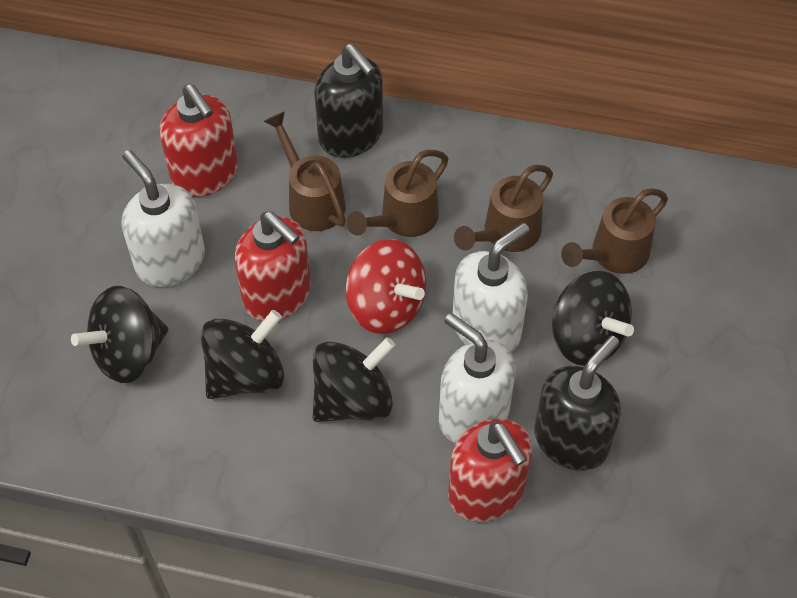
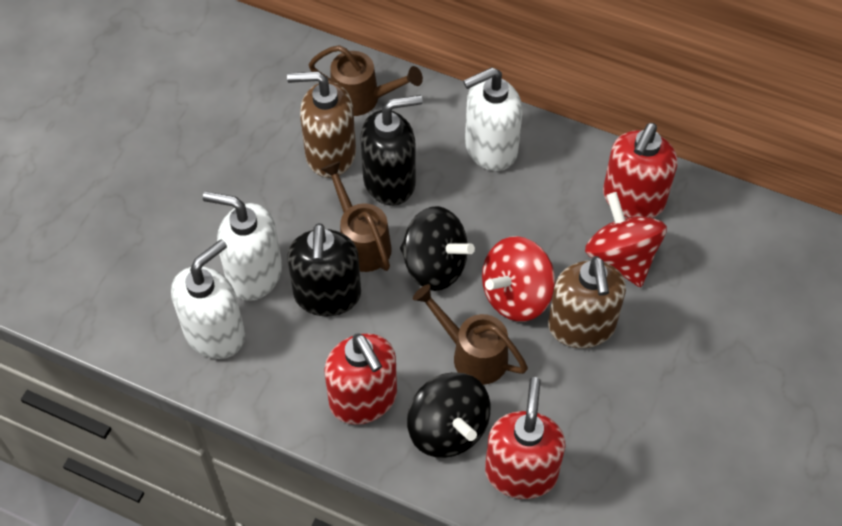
black spinning top: [71,286,168,383] [201,310,284,399] [313,337,395,422] [552,271,634,366] = 4 -> [400,206,475,291] [407,372,490,458] = 2
brown soap dispenser: none = 0 -> [287,71,356,178] [548,256,626,348] = 2
brown watering can: [264,111,346,231] [346,150,448,237] [454,165,553,252] [561,188,668,274] = 4 -> [309,45,423,116] [321,161,392,272] [413,284,528,385] = 3
red spinning top: [346,239,426,334] = 1 -> [482,236,555,322] [585,192,667,287] = 2

